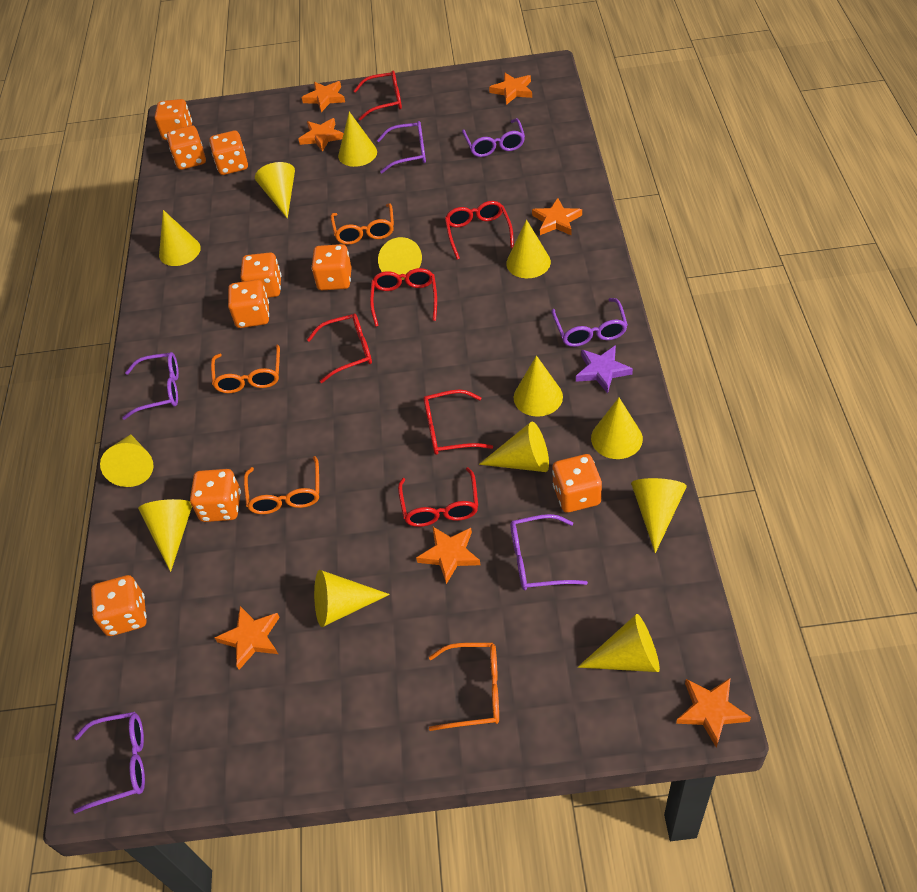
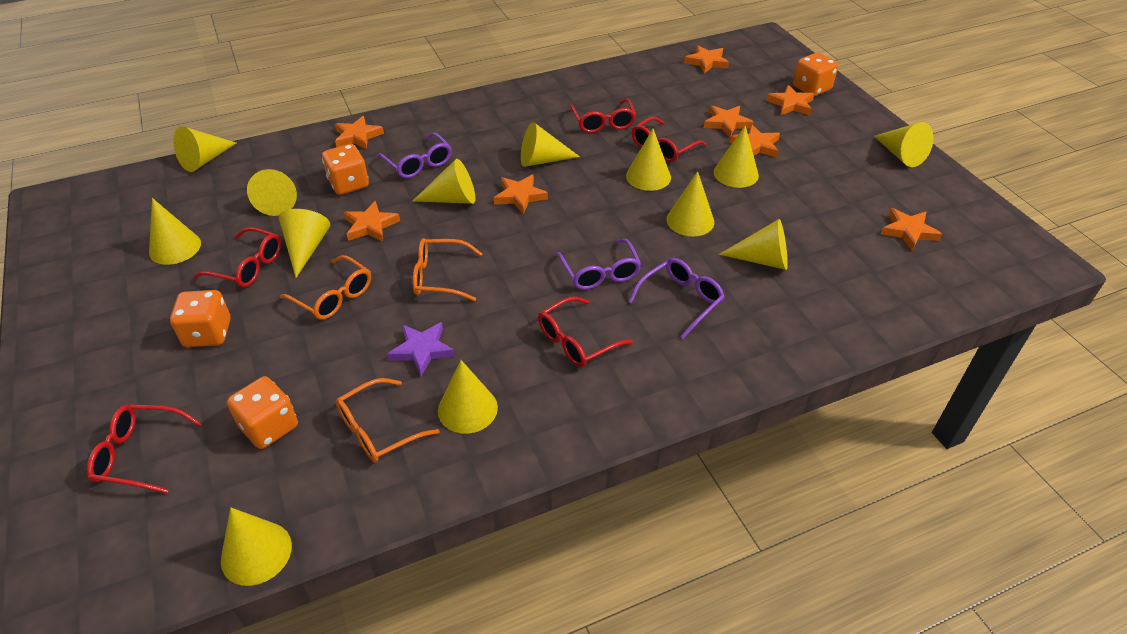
orange dice: [91,575,147,636] [155,99,192,140] [167,126,206,170] [190,469,241,522] [209,131,248,175] [228,280,269,328] [240,252,281,298] [311,244,352,290] [552,454,602,513] = 9 -> [170,290,231,347] [227,376,298,449] [322,144,369,195] [793,52,838,96] = 4
orange glasses: [211,345,280,393] [244,456,319,514] [331,203,394,245] [429,643,499,731] = 4 -> [280,255,371,320] [336,378,440,463] [413,238,483,301] = 3
orange star: [215,606,280,670] [299,118,343,152] [302,81,345,112] [416,526,481,584] [489,73,532,105] [532,198,582,235] [676,678,751,748] = 7 -> [335,116,384,150] [344,201,400,242] [494,175,548,214] [684,45,729,74] [704,105,754,138] [730,125,780,157] [766,85,814,115] [881,208,942,250] = 8
purple glasses: [73,712,145,814] [122,352,179,420] [377,121,426,173] [462,118,525,157] [510,514,588,590] [552,298,628,347] = 6 -> [377,133,452,178] [557,239,641,290] [629,258,725,339] = 3
red glasses: [307,313,372,383] [354,70,402,121] [370,268,437,327] [398,467,478,527] [423,389,493,455] [445,201,514,260] = 6 -> [87,404,202,494] [194,227,281,287] [538,296,633,367] [570,99,636,133] [631,117,706,162] = 5

